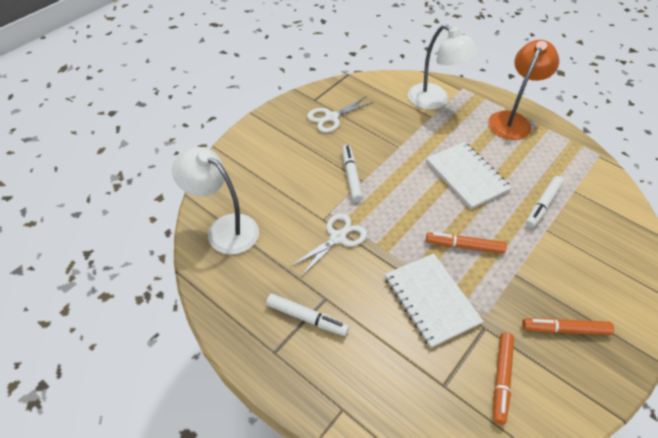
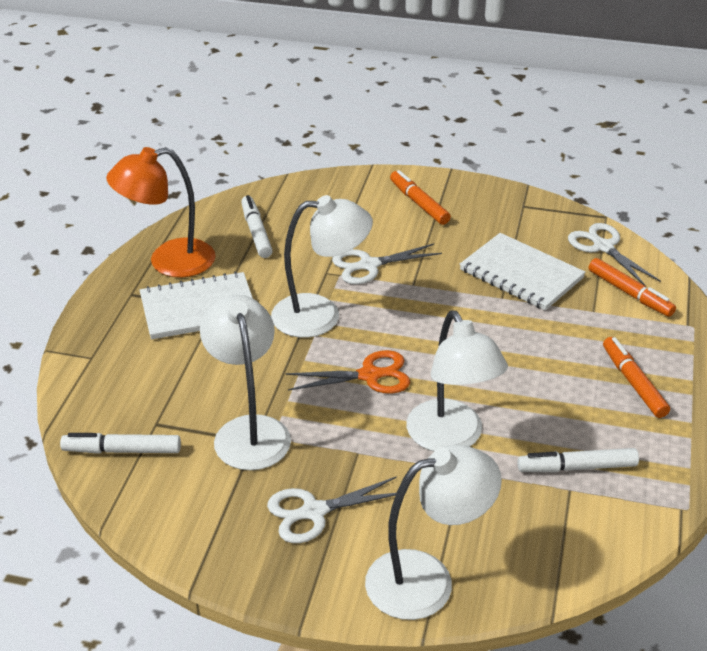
orange scissors: none = 0 -> [286,350,410,394] = 1
white lamp: [172,147,259,255] [408,24,479,110] = 2 -> [200,295,291,470] [271,195,373,338] [365,444,502,620] [406,310,508,451] = 4
white scissors: [290,213,367,277] [307,96,374,133] = 2 -> [267,476,397,543] [332,243,442,284] [568,223,661,287] = 3

